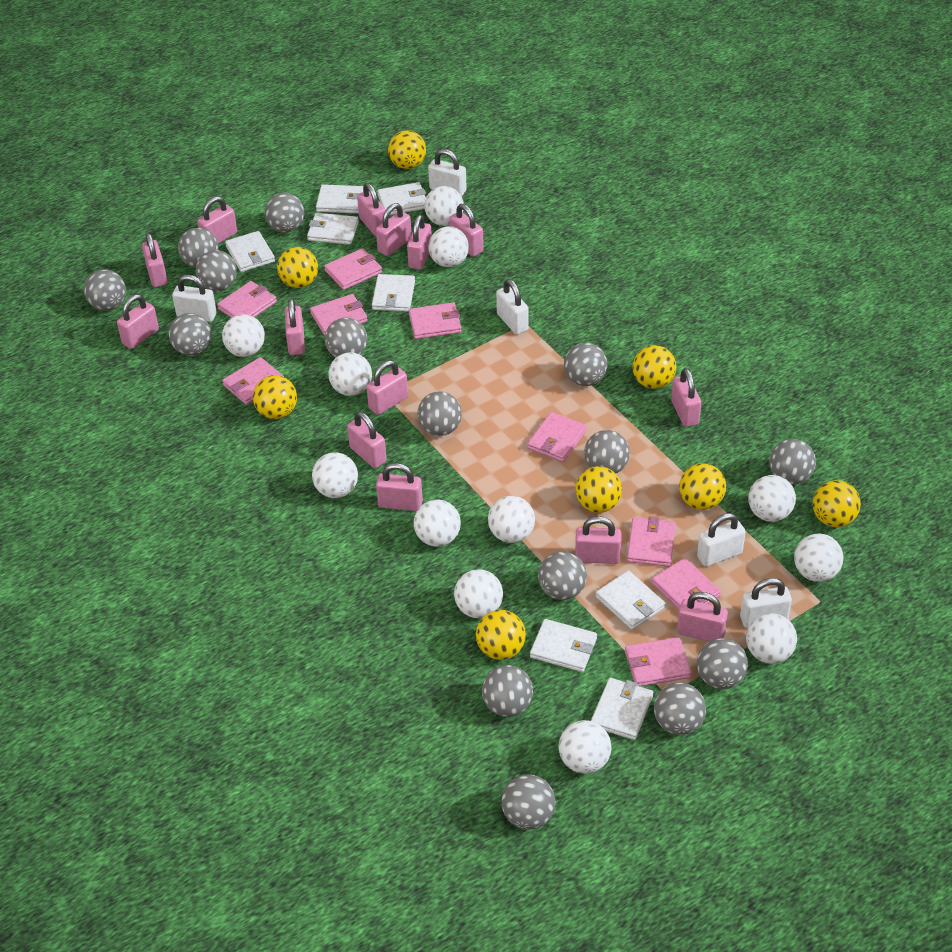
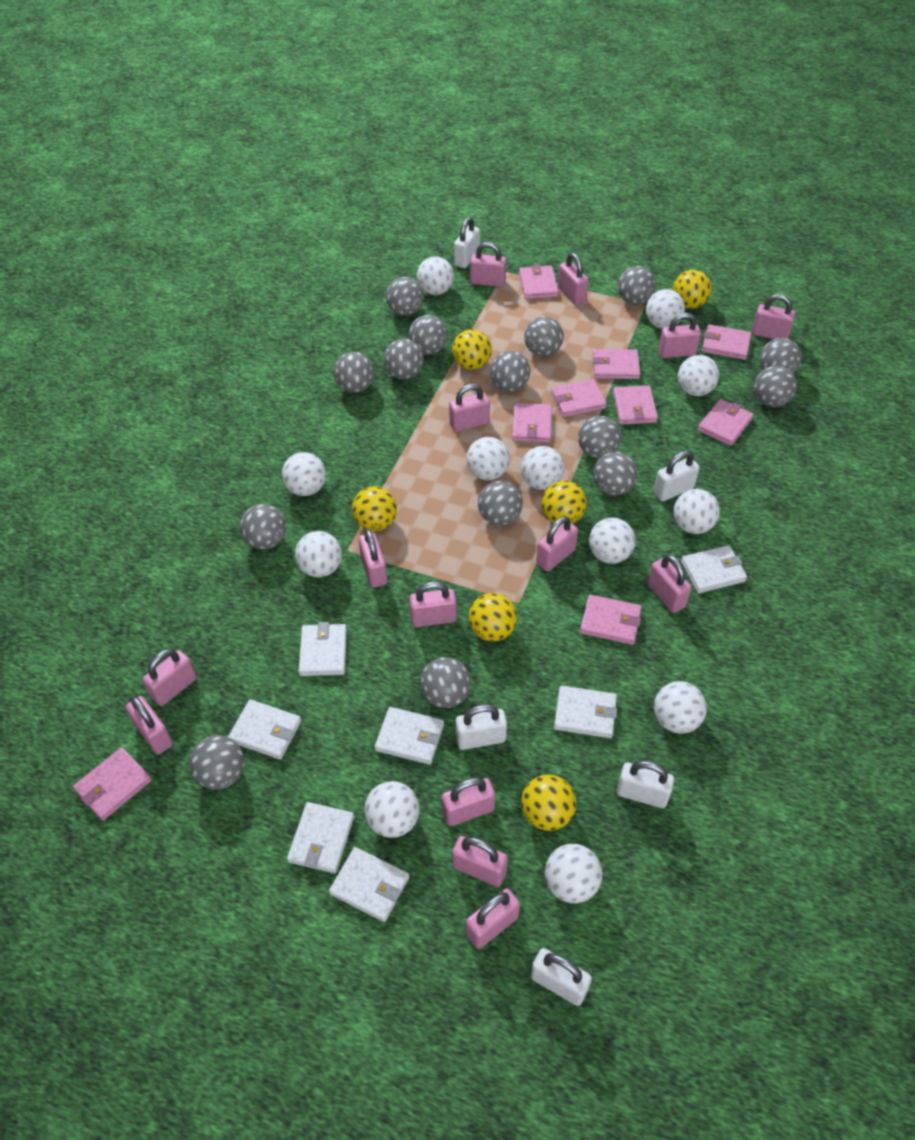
white wallet: [225,231,275,272] [307,213,359,245] [316,184,363,214] [372,274,415,312] [377,182,426,215] [530,619,597,672] [591,678,653,740] [596,570,665,630] = 8 -> [228,699,301,760] [287,802,354,874] [299,622,347,676] [329,847,409,922] [375,707,444,765] [554,686,617,738] [681,545,747,593] = 7
yellow ball: [253,375,297,419] [277,247,318,288] [388,130,426,169] [476,610,526,660] [575,466,622,513] [633,345,676,389] [679,463,726,510] [813,480,861,527] = 8 -> [352,486,397,531] [452,329,492,370] [469,593,517,642] [521,775,576,831] [542,481,587,524] [673,270,712,309] = 6

